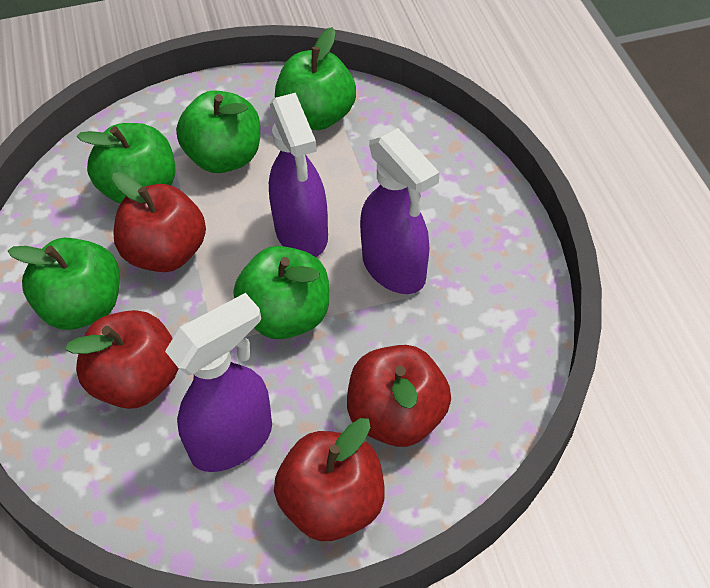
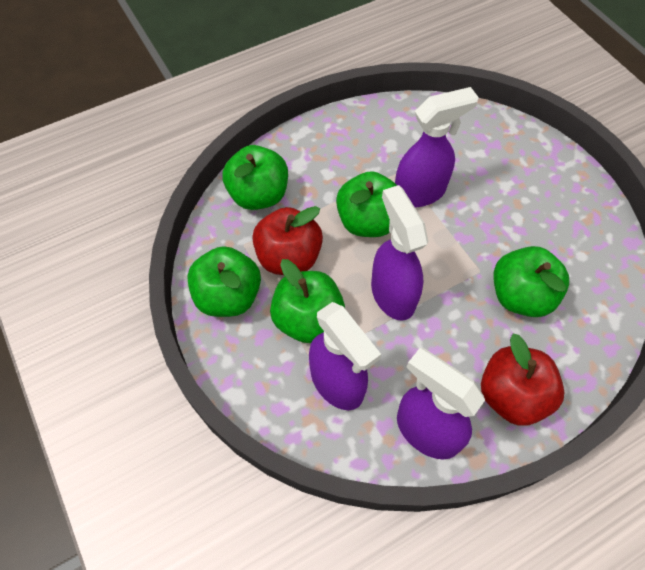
purple spray bottle: [165,293,272,472] [269,93,328,257] [360,128,440,294] = 3 -> [309,302,381,410] [371,185,428,321] [395,87,479,207] [397,348,485,459] = 4
red apple: [65,310,179,409] [112,172,206,272] [274,418,385,541] [347,345,451,447] = 4 -> [252,206,323,275] [481,334,564,426] = 2

